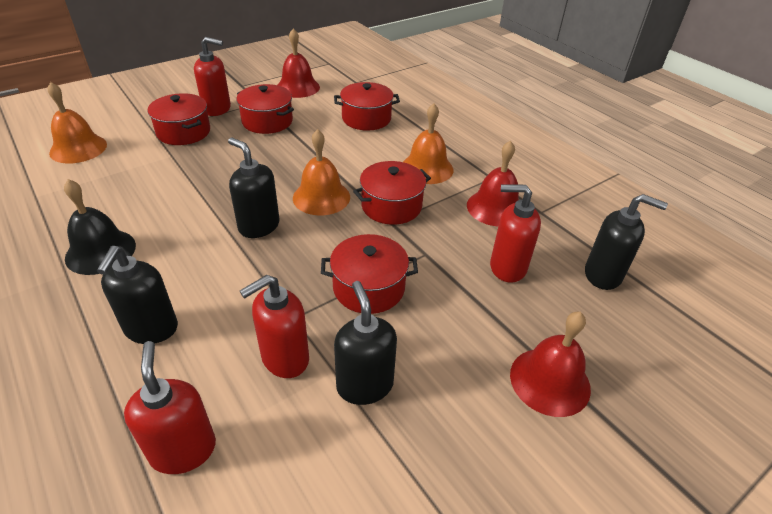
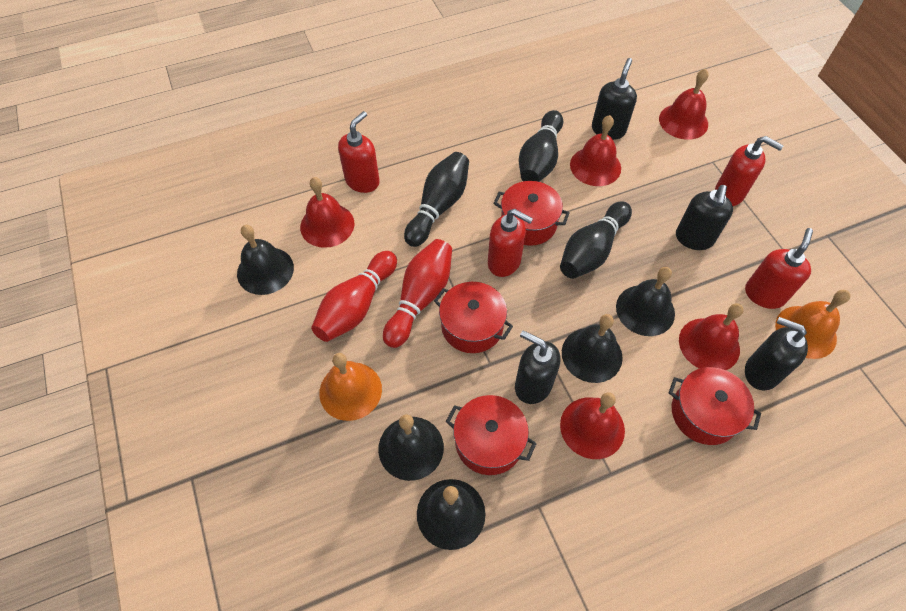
black bell: [64,179,136,275] = 1 -> [237,225,294,295] [378,414,444,481] [417,479,486,550] [562,314,623,383] [616,267,675,336] = 5
black bowling pin: none = 0 -> [404,152,469,247] [519,110,563,182] [560,201,632,279] = 3
orange bell: [48,82,107,163] [293,129,350,215] [403,103,454,184] = 3 -> [319,353,382,421] [775,290,850,359] = 2
red bell: [278,29,320,98] [467,140,519,226] [510,312,591,417] = 3 -> [300,177,354,248] [560,392,625,459] [570,115,621,186] [659,69,709,140] [679,303,744,370] = 5
red bowling pin: none = 0 -> [311,251,397,342] [383,239,452,348] = 2
red pot: [147,93,210,145] [236,84,294,134] [321,234,418,314] [334,82,400,131] [353,161,431,225] = 5 -> [434,282,513,353] [446,395,537,475] [493,181,570,246] [669,367,761,445] = 4

